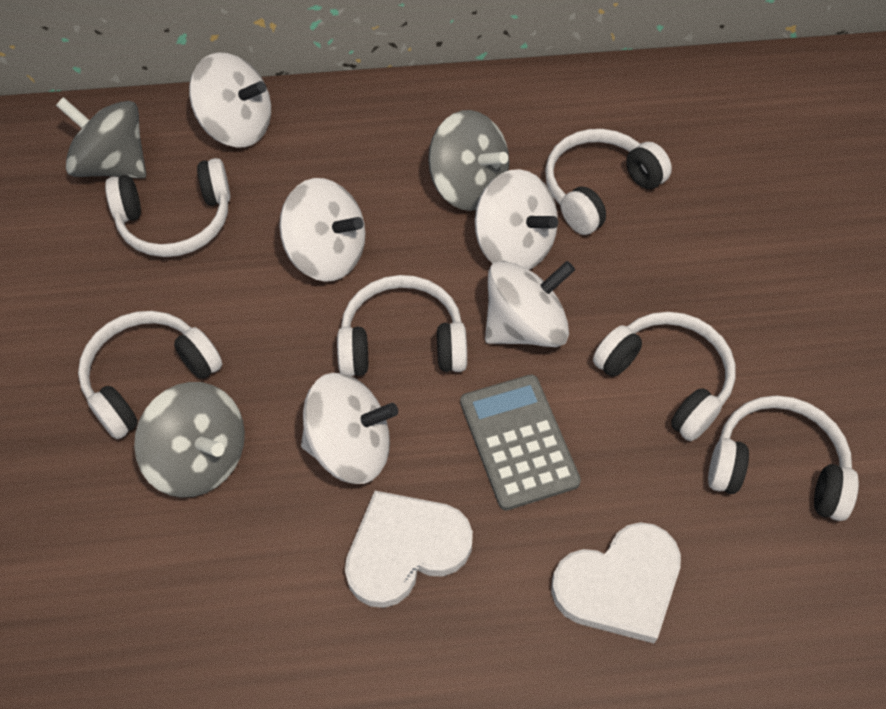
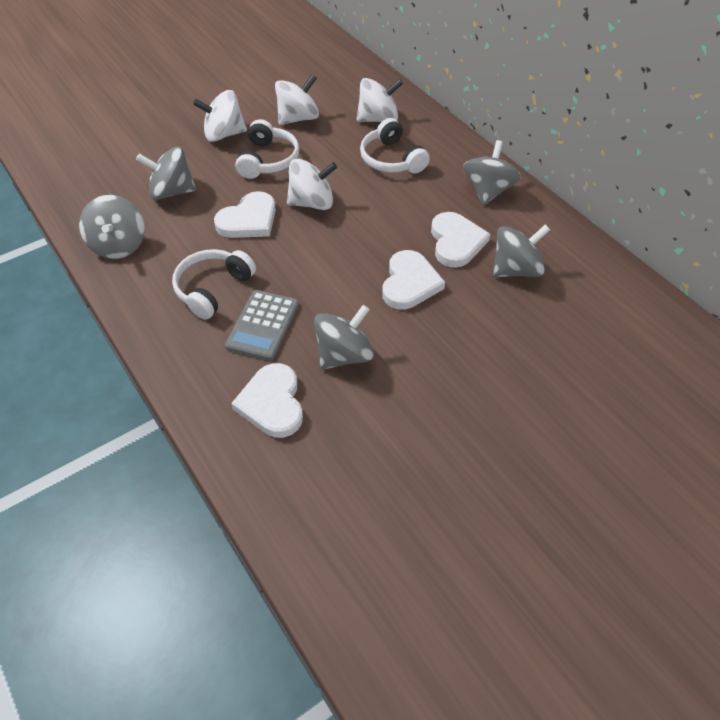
grey spinning top: [56,97,146,178] [134,382,245,498] [428,110,509,211] = 3 -> [79,195,145,259] [136,147,196,200] [314,305,374,370] [463,140,521,205] [493,225,550,277] = 5
white headphones: [78,311,222,439] [105,158,230,257] [337,275,467,377] [545,129,672,235] [593,312,736,441] [708,395,859,521] = 6 -> [172,249,256,320] [235,119,300,179] [360,118,430,174] = 3
white heart: [345,491,473,608] [551,522,681,643] = 2 -> [214,191,276,238] [231,363,303,438] [382,250,445,310] [431,212,490,267] = 4
white spinning top: [189,52,271,147] [279,178,365,282] [301,373,398,484] [475,169,558,270] [485,261,575,347] = 5 -> [193,90,247,142] [275,75,319,125] [287,159,337,210] [357,78,403,122] = 4

